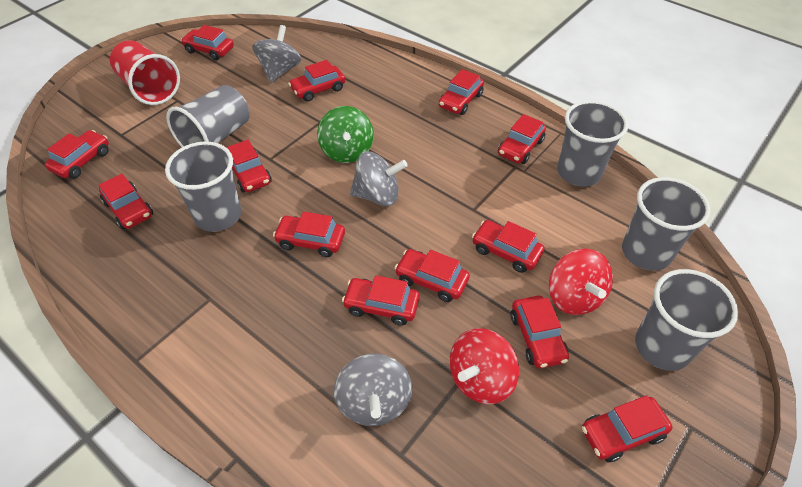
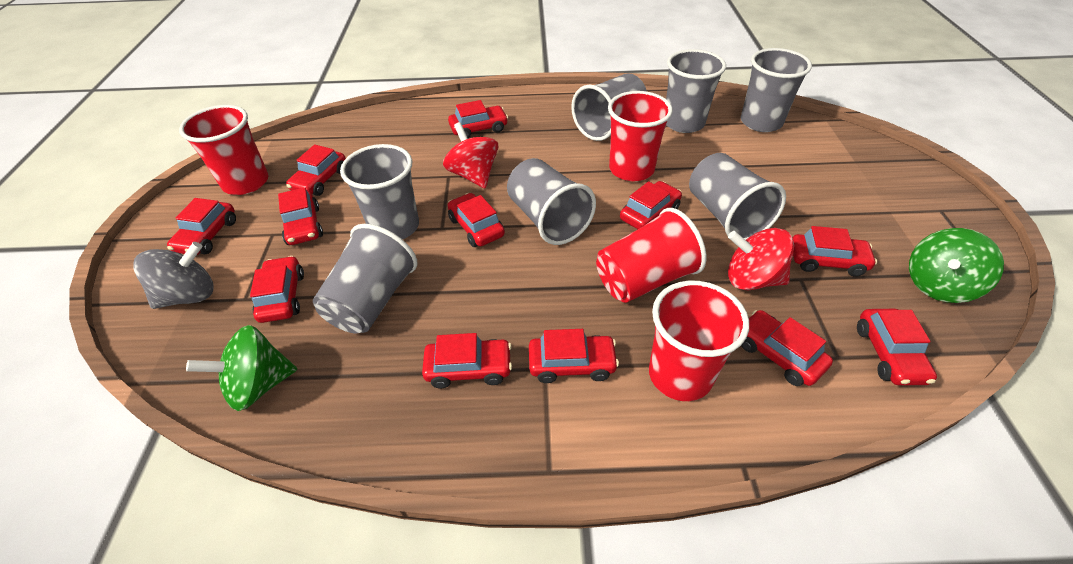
green spinning top: [317,106,374,163] = 1 -> [186,325,297,411] [909,228,1004,303] = 2
grey cup: [165,141,241,232] [166,85,250,147] [557,100,628,187] [622,177,710,271] [635,269,738,371] = 5 -> [313,224,417,333] [340,144,419,239] [507,158,596,245] [571,73,647,141] [666,49,726,133] [689,153,786,240] [741,48,812,132] = 7
grey spinning top: [252,25,301,83] [334,354,412,426] [350,151,408,206] = 3 -> [133,242,214,309] = 1
red car: [45,130,109,179] [99,174,153,230] [181,25,234,60] [226,140,272,192] [273,212,345,257] [288,60,345,102] [342,275,420,326] [395,249,470,302] [439,69,484,115] [472,220,545,273] [498,114,546,164] [510,296,569,368] [582,395,672,462] = 13 -> [167,198,236,255] [250,256,304,323] [278,188,323,245] [286,144,346,196] [422,333,512,388] [447,193,505,247] [448,100,508,138] [529,329,619,383] [620,181,682,229] [741,310,833,386] [792,226,877,277] [857,309,937,386] = 12
red cup: [110,40,180,105] = 1 -> [179,105,269,195] [596,208,707,303] [608,91,673,181] [649,280,749,401] = 4

